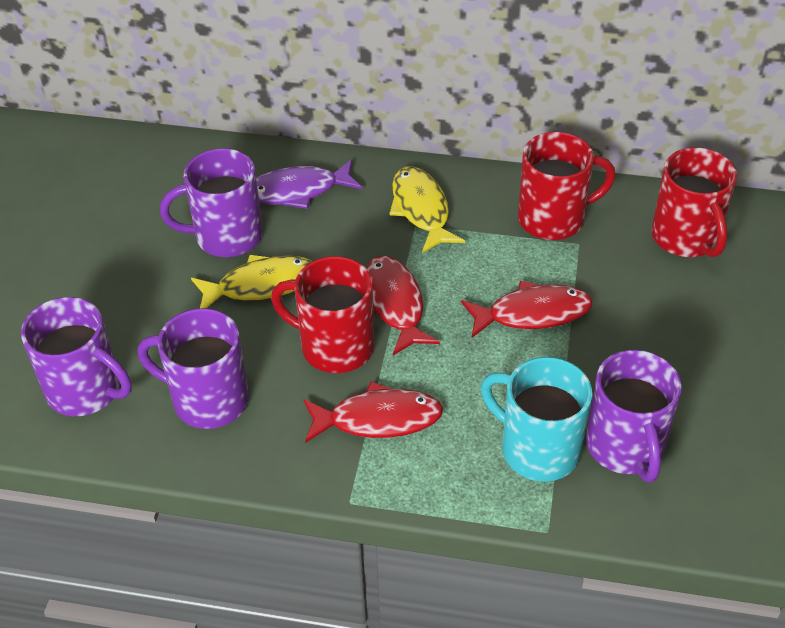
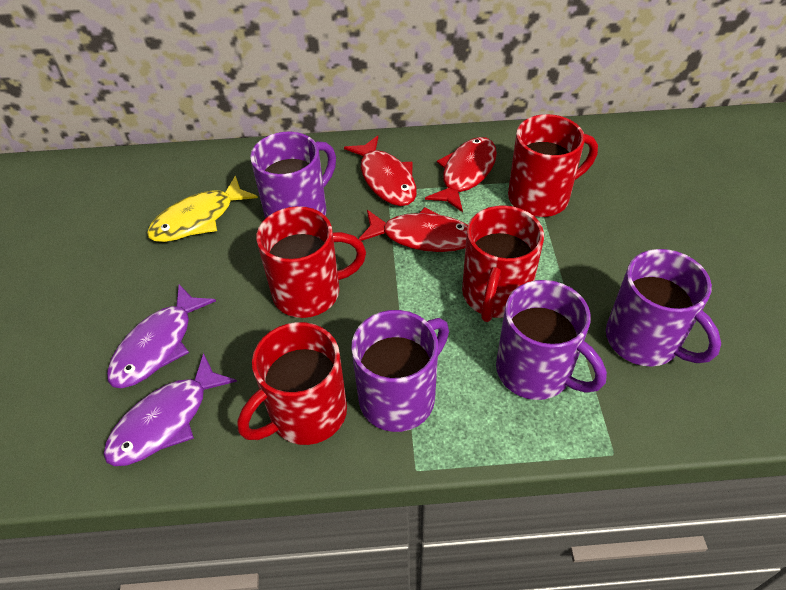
purple fish: [256,159,362,209] = 1 -> [103,353,237,466] [107,284,216,388] = 2
red mug: [271,256,374,373] [518,132,615,240] [651,148,737,257] = 3 -> [237,322,347,445] [256,206,366,318] [462,205,544,322] [508,114,598,217] = 4
turquoise mug: [481,357,592,482] = 1 -> none = 0
yellow fish: [191,255,312,308] [389,166,465,253] = 2 -> [147,175,258,242] = 1

